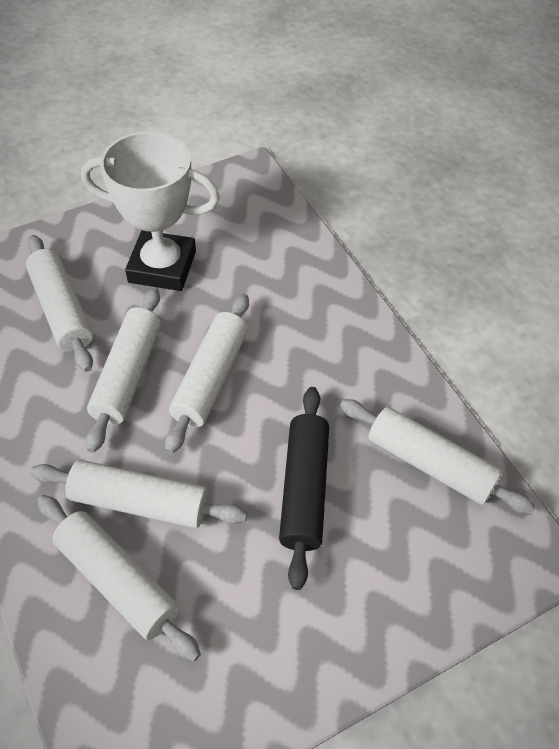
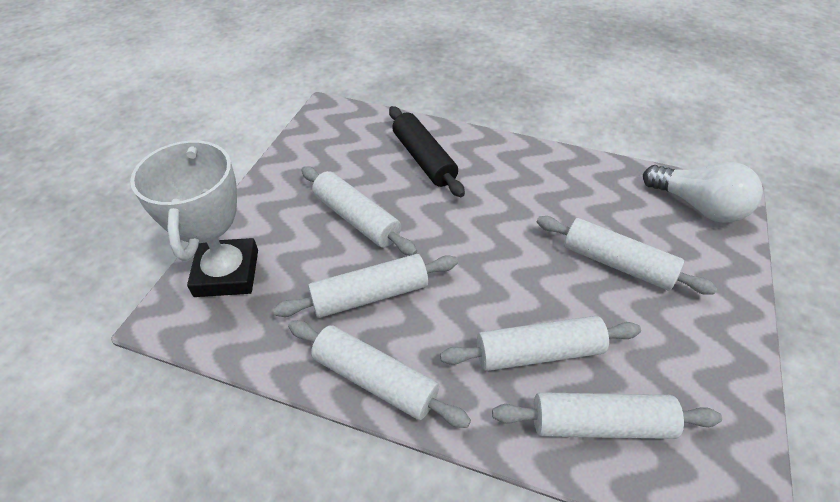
white light bulb: none = 0 -> [643,162,763,223] = 1

